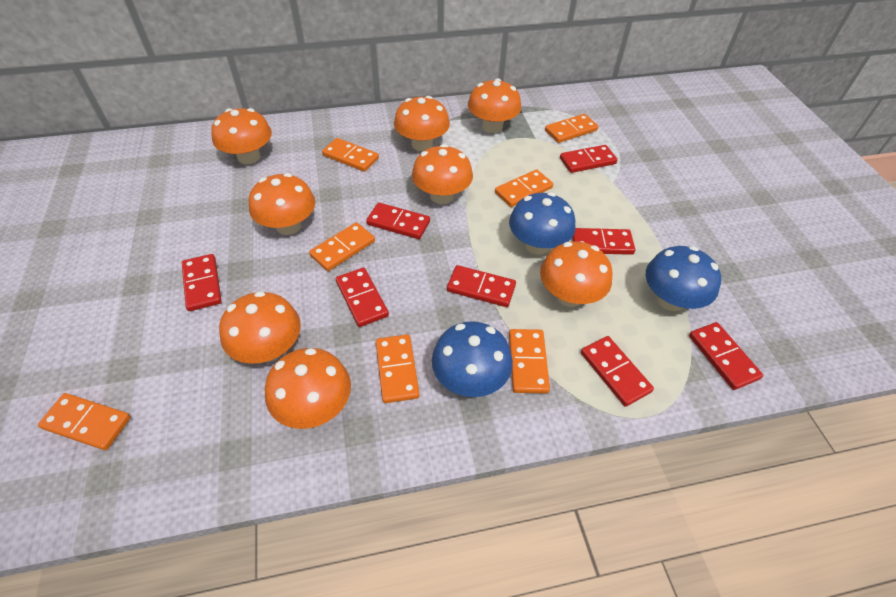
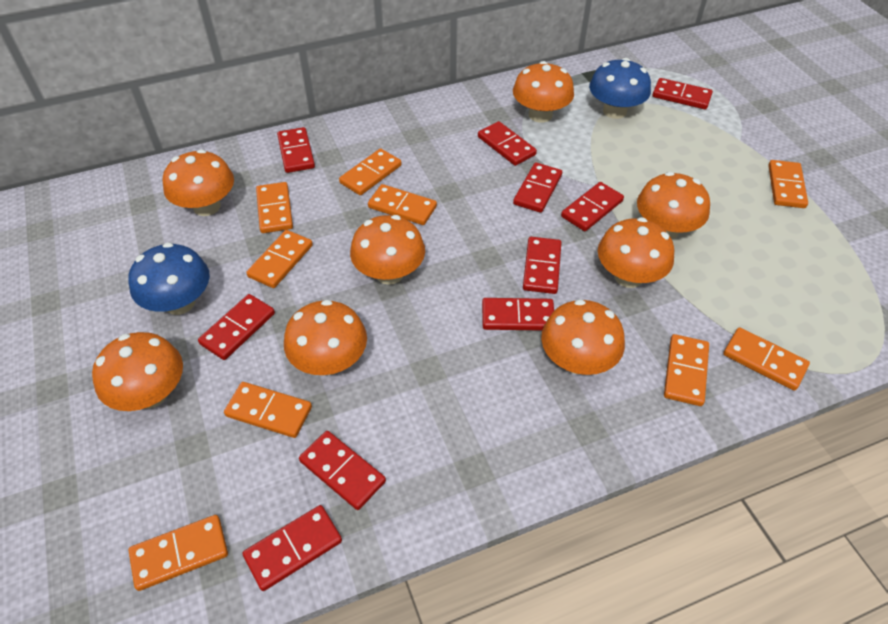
blue mushroom: [432,321,513,397] [509,192,576,254] [646,246,721,311] = 3 -> [129,243,210,315] [589,58,651,119] = 2
orange domino: [38,393,131,450] [309,222,375,271] [322,138,379,172] [376,334,420,403] [495,169,553,207] [509,329,550,394] [545,114,598,143] = 7 -> [129,515,228,591] [224,382,312,438] [246,230,313,288] [256,182,293,233] [339,149,401,195] [368,184,437,225] [664,334,709,406] [723,327,810,391] [768,160,808,208] = 9
red domino: [182,254,222,311] [336,268,389,327] [366,203,430,239] [447,265,516,307] [560,145,618,173] [572,228,635,255] [581,336,654,407] [689,322,763,390] = 8 -> [198,294,275,360] [242,505,342,591] [277,127,315,173] [299,431,386,510] [478,121,537,166] [482,298,554,331] [513,163,562,213] [523,237,561,294] [561,182,624,231] [653,78,713,109] = 10

